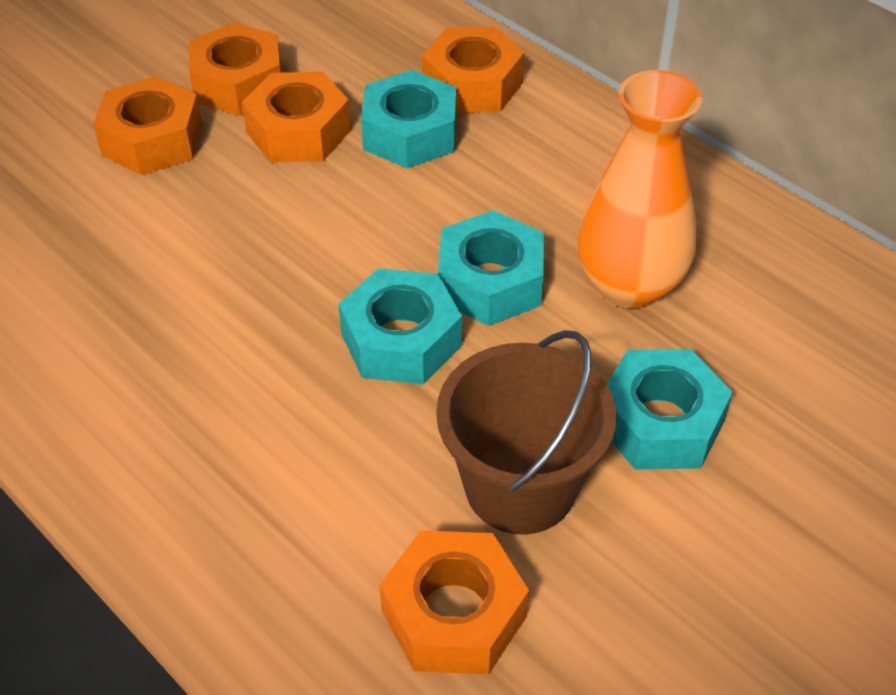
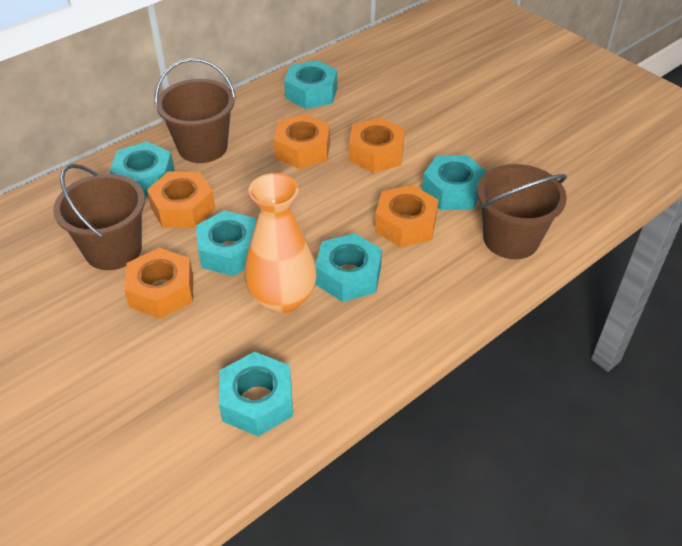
brown bucket: [436,330,617,535] = 1 -> [53,164,145,270] [155,58,236,163] [477,164,567,259] = 3
turquoise nut: [338,268,462,384] [361,70,456,169] [438,210,544,326] [607,349,733,470] = 4 -> [110,142,175,198] [196,210,256,276] [219,352,293,437] [284,60,337,109] [315,233,382,302] [422,155,487,210] = 6

